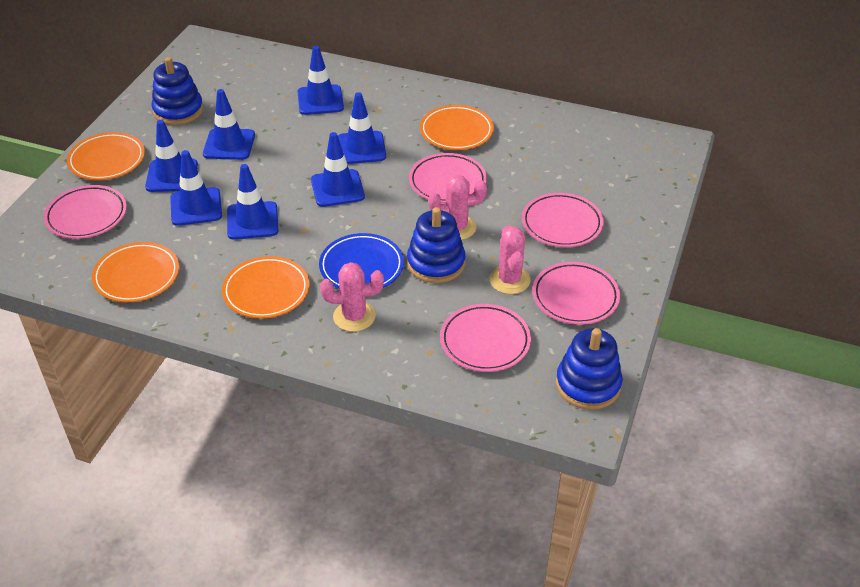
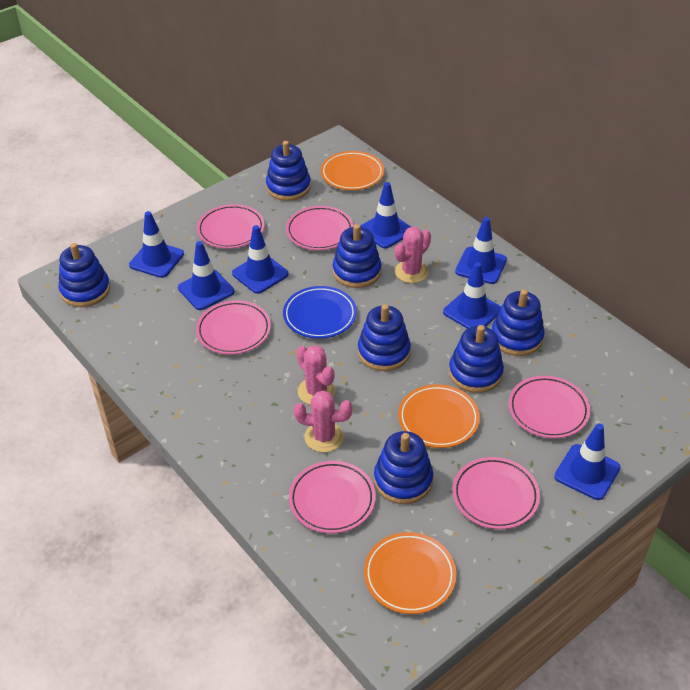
blue stacking toy: [152,57,203,125] [407,207,466,283] [556,328,622,410] = 3 -> [59,243,110,307] [266,141,311,201] [333,224,382,288] [358,304,411,371] [374,431,433,504] [449,325,504,393] [492,289,545,356] = 7
orange plate: [67,132,145,180] [92,242,179,302] [222,256,309,319] [420,105,494,150] = 4 -> [321,151,384,190] [364,532,456,614] [398,384,480,448] = 3
pink plate: [44,185,127,239] [409,153,487,203] [440,304,531,372] [522,193,603,247] [532,262,620,325] = 5 -> [196,300,271,355] [197,204,265,249] [286,206,353,250] [289,461,376,533] [453,457,540,529] [508,376,590,438] = 6

